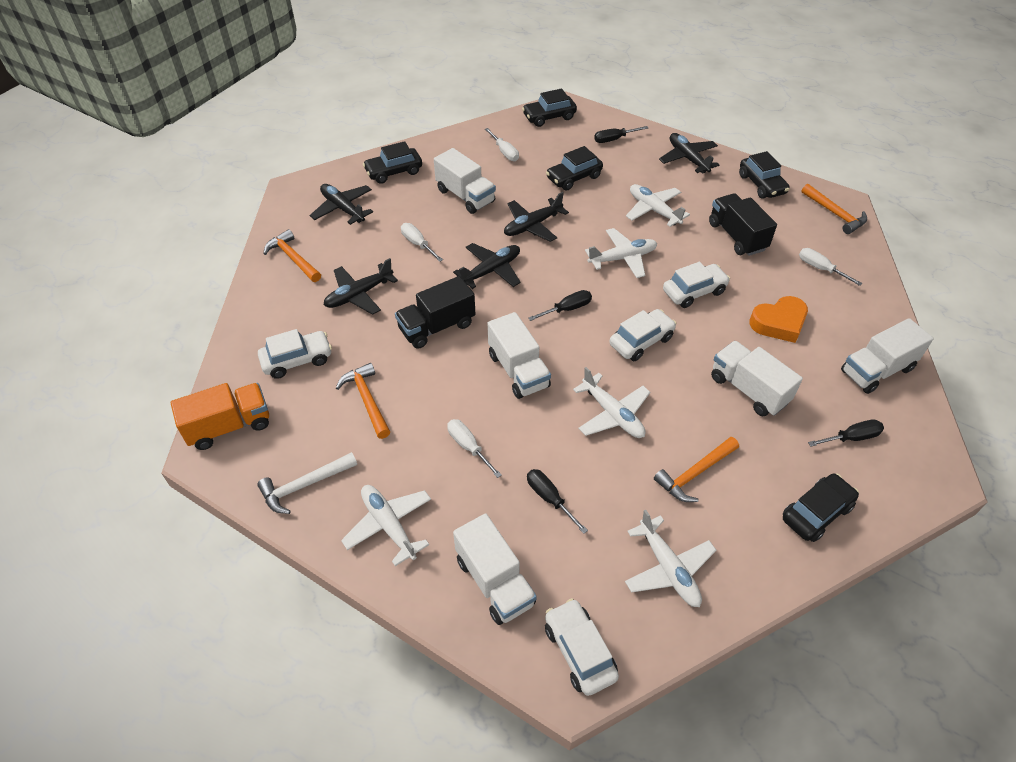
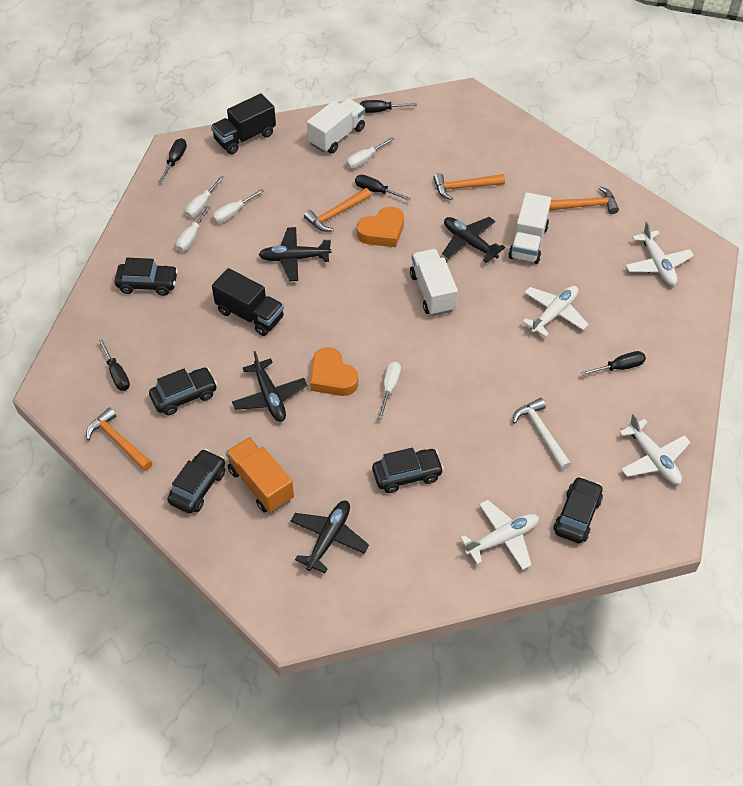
black plane: [309,184,373,225] [324,258,398,315] [453,243,521,289] [504,192,569,242] [659,133,719,173] = 5 -> [232,351,307,422] [259,227,331,281] [290,501,369,573] [442,217,505,263] = 4
black screwdriver: [527,469,588,534] [528,290,592,321] [594,126,648,143] [808,419,884,447] = 4 -> [98,339,130,391] [159,138,187,182] [355,175,411,201] [360,100,417,113] [581,351,646,376] = 5
orange heart: [750,296,808,343] = 1 -> [310,347,358,396] [357,207,404,247] = 2
white car: [258,329,332,379] [545,598,619,696] [610,309,676,361] [663,262,730,308] = 4 -> none = 0
white plane: [341,485,431,566] [573,367,650,438] [585,228,657,278] [625,510,716,607] [626,184,690,227] = 5 -> [460,500,539,570] [522,286,589,337] [619,413,691,485] [625,221,694,285] = 4
white screwdriver: [401,223,443,262] [447,419,502,478] [485,128,519,161] [799,248,863,286] = 4 -> [176,206,211,252] [185,176,225,218] [212,189,264,223] [346,137,394,169] [378,362,401,420] = 5
white truck: [434,148,496,214] [453,513,537,625] [488,312,551,399] [711,341,803,416] [841,318,934,394] = 5 -> [307,98,365,154] [410,249,458,316] [508,192,551,264] = 3

